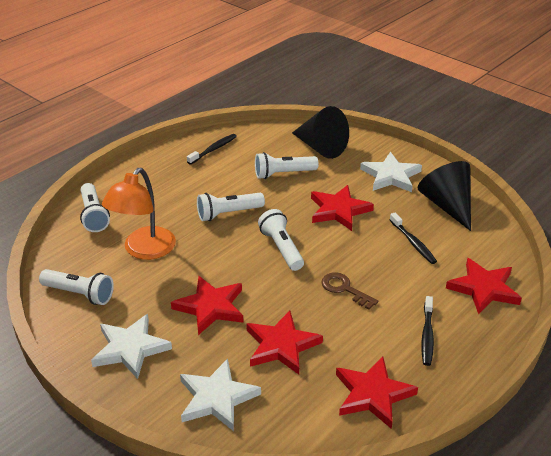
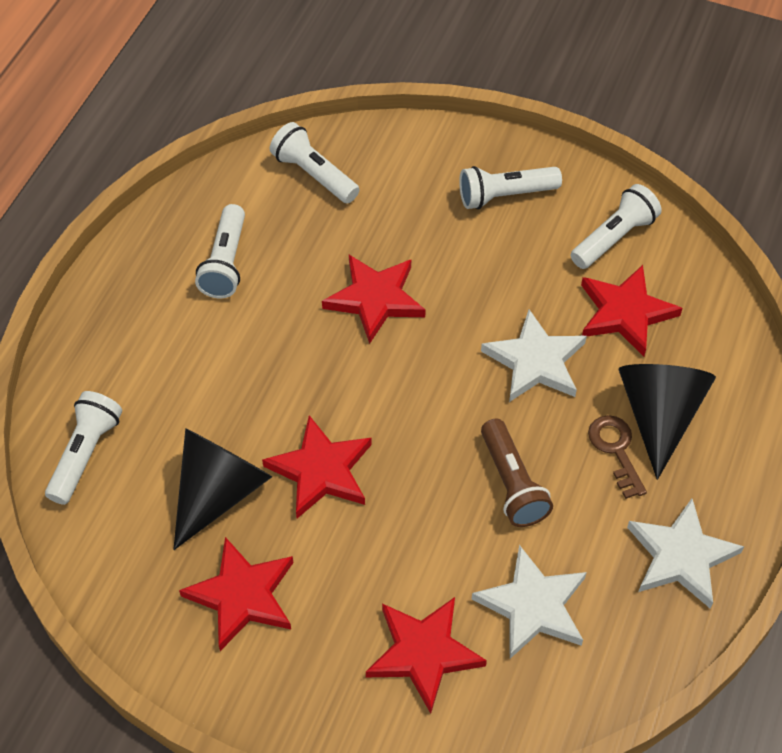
black toothbrush: [187,134,237,165] [390,213,437,264] [421,296,434,366] = 3 -> none = 0
brown flashlight: none = 0 -> [481,419,553,527] = 1
orange lamp: [102,168,176,260] = 1 -> none = 0

